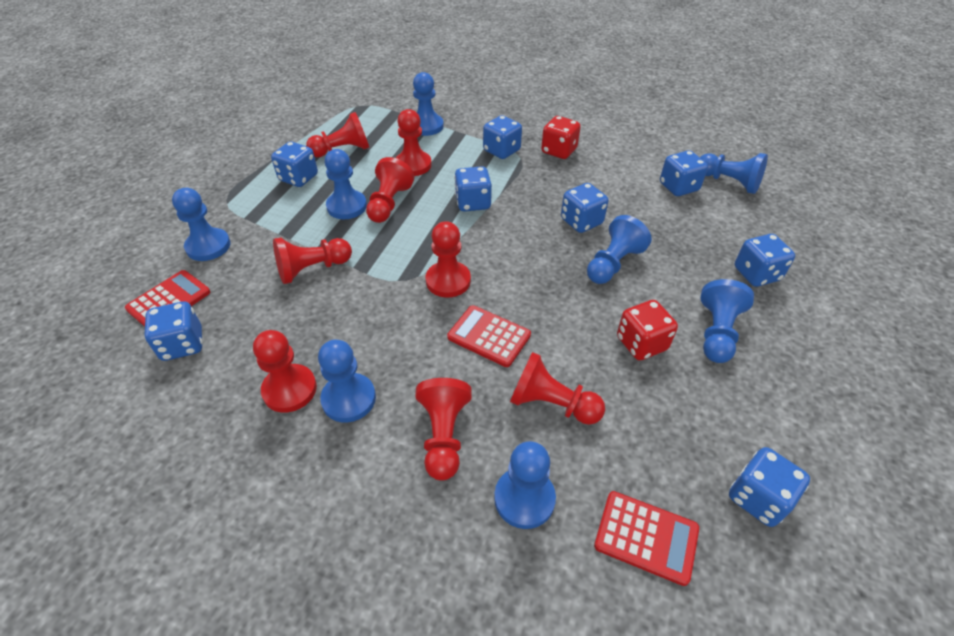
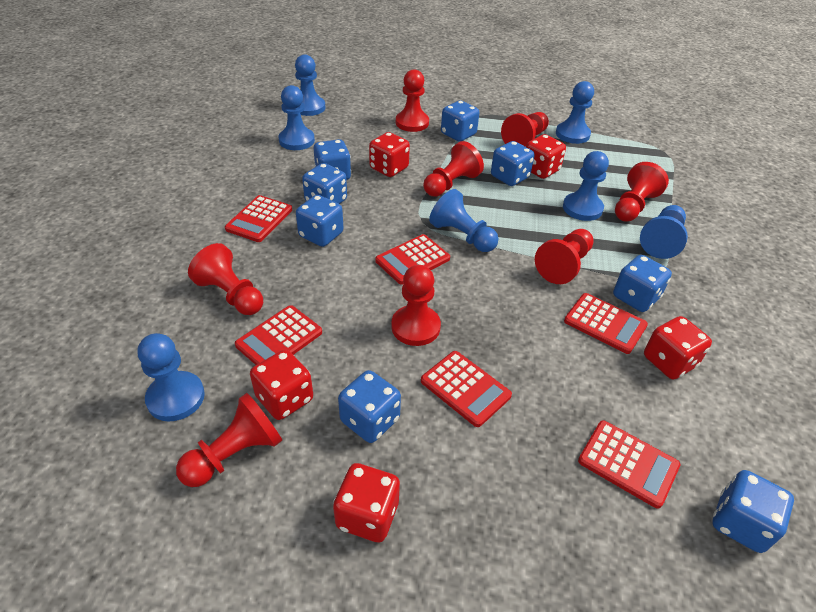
blue pawn: [172,188,231,261] [318,340,376,423] [325,149,367,219] [413,72,444,136] [494,441,556,529] [587,215,652,284] [700,153,768,194] [701,279,754,363] = 8 -> [138,333,205,421] [278,85,315,150] [295,54,325,116] [429,189,499,252] [556,81,594,144] [563,151,609,221] [640,205,688,259] = 7
red calculator: [125,270,210,327] [447,305,531,367] [594,491,699,586] = 3 -> [225,195,292,242] [235,305,322,365] [375,234,450,285] [421,351,512,427] [564,293,648,354] [578,420,681,509] = 6
red dice: [541,116,581,159] [617,300,678,361] = 2 -> [250,350,313,420] [333,463,400,543] [369,132,410,177] [526,134,566,179] [644,316,712,380] = 5

